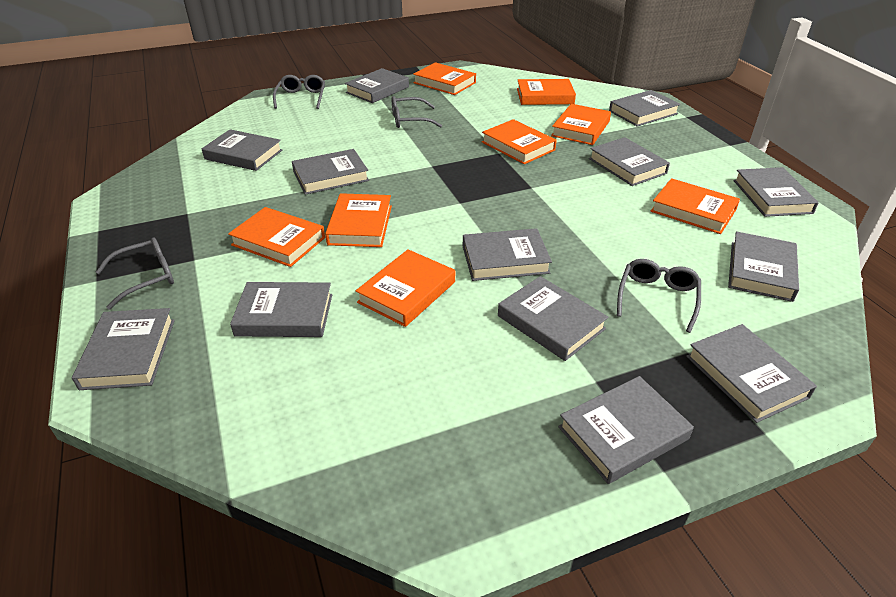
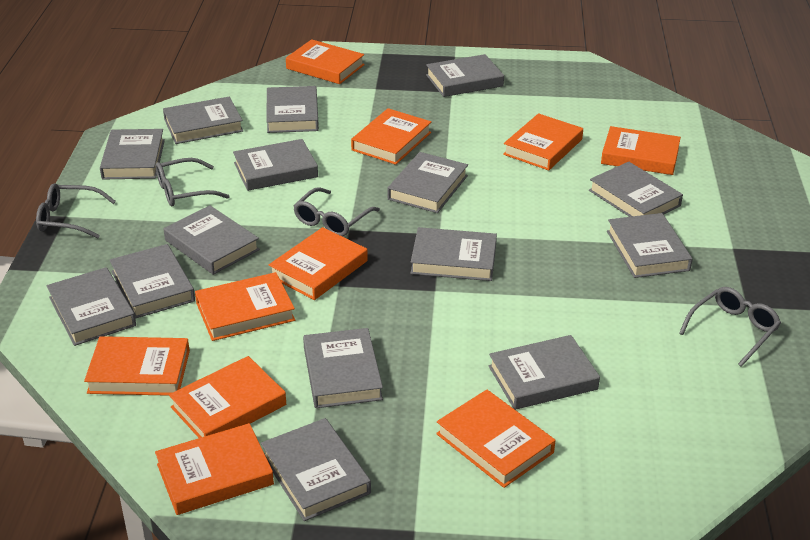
grey book: [72,308,175,390] [202,129,282,171] [230,282,332,337] [292,149,369,195] [345,68,409,103] [463,228,552,281] [498,276,609,361] [558,376,694,484] [589,137,670,186] [609,90,681,127] [686,324,817,423] [728,231,799,302] [733,167,819,217] = 13 -> [47,267,136,346] [100,129,165,179] [110,244,195,319] [163,97,243,144] [164,205,260,275] [233,139,318,191] [261,418,371,521] [266,86,319,133] [303,328,383,408] [387,152,468,213] [410,227,497,281] [426,54,504,97] [489,335,600,410] [589,162,683,217] [607,213,693,278] = 15
orange book: [228,207,325,267] [325,193,392,247] [356,249,455,327] [413,62,476,95] [482,119,557,164] [517,79,576,105] [551,104,611,145] [651,178,740,234] = 8 -> [84,336,190,396] [155,423,274,515] [169,356,286,438] [195,272,295,341] [269,227,368,300] [286,39,365,84] [351,108,431,165] [436,390,555,488] [503,113,583,171] [601,126,681,175] = 10

